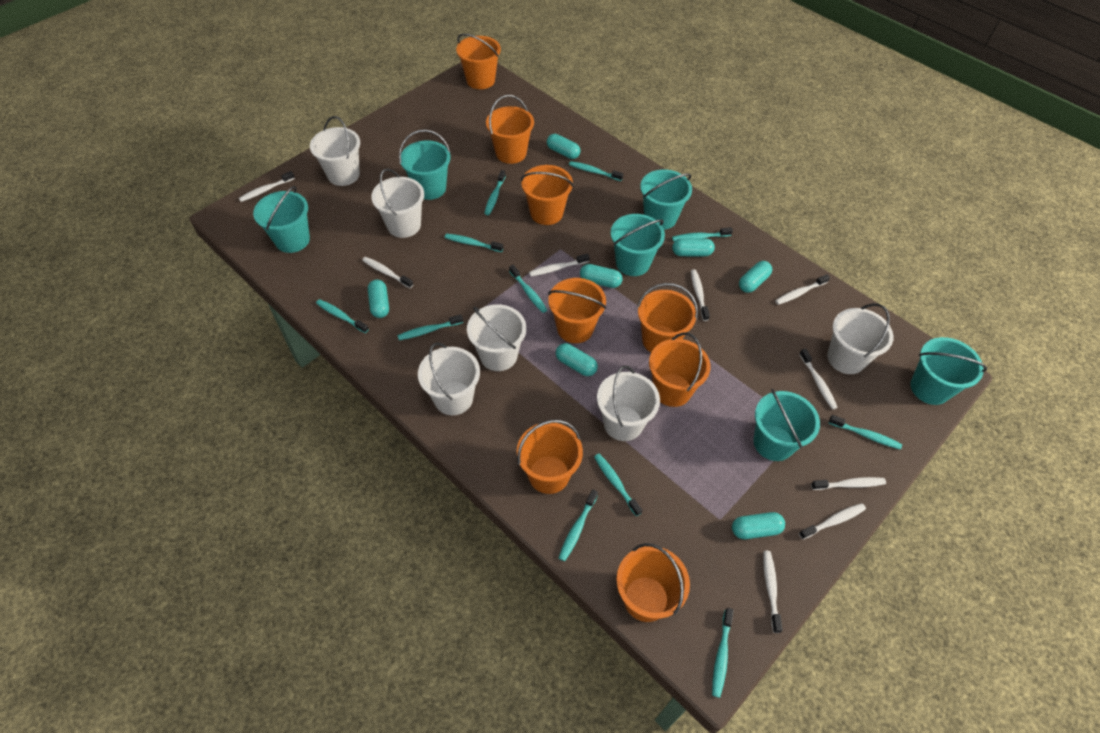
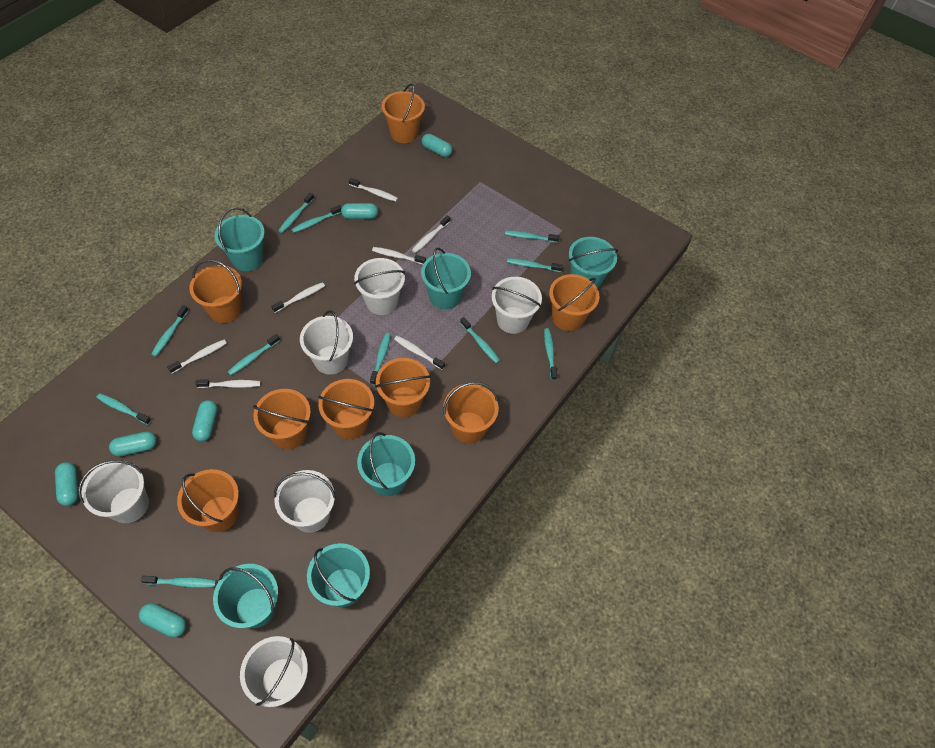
turquoise capsule: [368,280,389,318] [547,134,580,159] [556,343,598,376] [580,264,623,288] [672,238,715,256] [732,512,785,539] [739,261,772,293] = 7 -> [55,462,79,506] [109,431,157,456] [139,603,186,637] [192,400,218,441] [341,203,378,219] [422,134,453,157] = 6
white toothbrush: [239,171,295,202] [362,257,413,288] [529,254,590,276] [691,269,710,321] [763,551,783,633] [775,274,830,305] [799,349,838,410] [799,503,866,540] [811,477,886,490] = 9 -> [167,340,227,373] [195,379,261,388] [271,282,325,313] [349,178,398,202] [372,247,426,265] [394,336,445,370] [412,215,450,253] = 7

